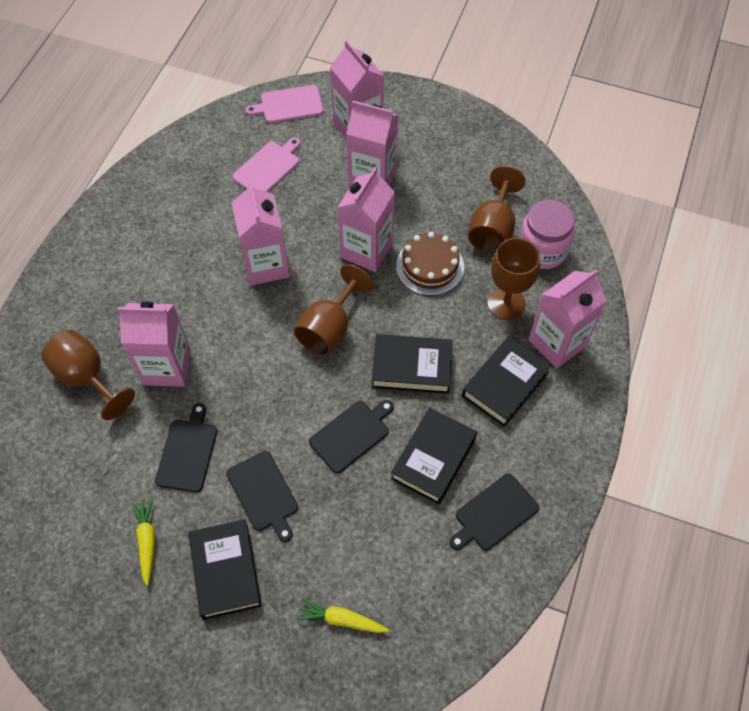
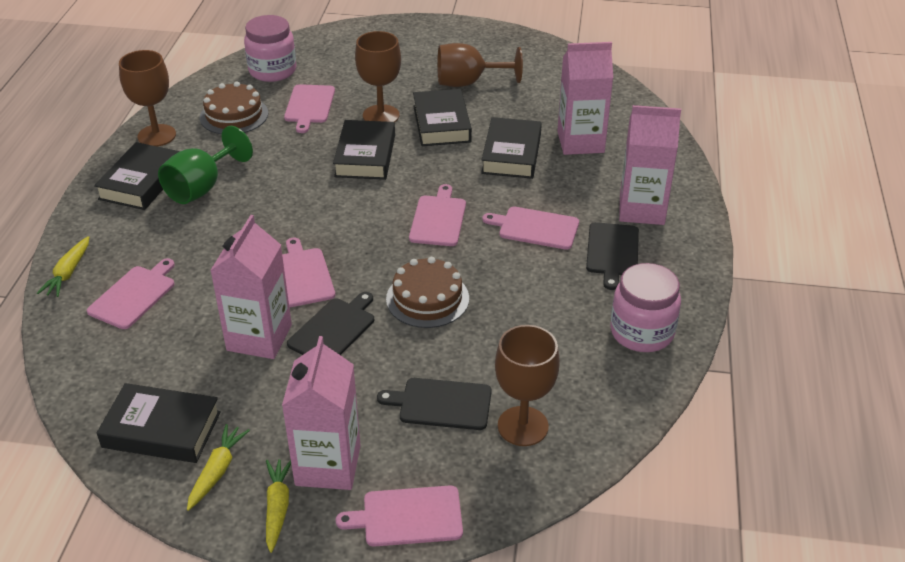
black book: [188,519,262,620] [372,334,453,394] [391,407,477,504] [462,336,551,427] = 4 -> [94,142,180,210] [97,383,221,463] [333,120,395,180] [413,89,472,146] [481,117,542,179] = 5
black cutting board: [155,403,217,493] [226,451,298,542] [309,400,394,473] [450,474,539,551] = 4 -> [287,292,374,355] [377,378,492,430] [586,222,639,290] = 3
brown cake: [396,231,464,296] = 1 -> [200,82,268,134] [386,257,469,328] = 2
green goblet: none = 0 -> [158,126,253,204] = 1
pink carton: [118,301,191,387] [232,182,289,286] [330,40,384,140] [337,167,395,272] [346,101,398,188] [529,270,607,368] = 6 -> [210,215,292,359] [282,336,361,490] [557,42,613,155] [619,105,681,225] = 4
pink cutting board: [232,138,300,192] [245,85,323,123] = 2 -> [87,258,175,329] [282,237,335,307] [284,84,335,133] [336,486,463,547] [409,184,466,246] [482,207,579,250] = 6
pink jar: [519,200,575,269] = 1 -> [244,15,296,82] [610,263,681,352] = 2
yellow carrot: [131,498,155,586] [297,597,389,633] = 2 -> [37,236,89,297] [187,424,250,511] [266,459,291,553] = 3

